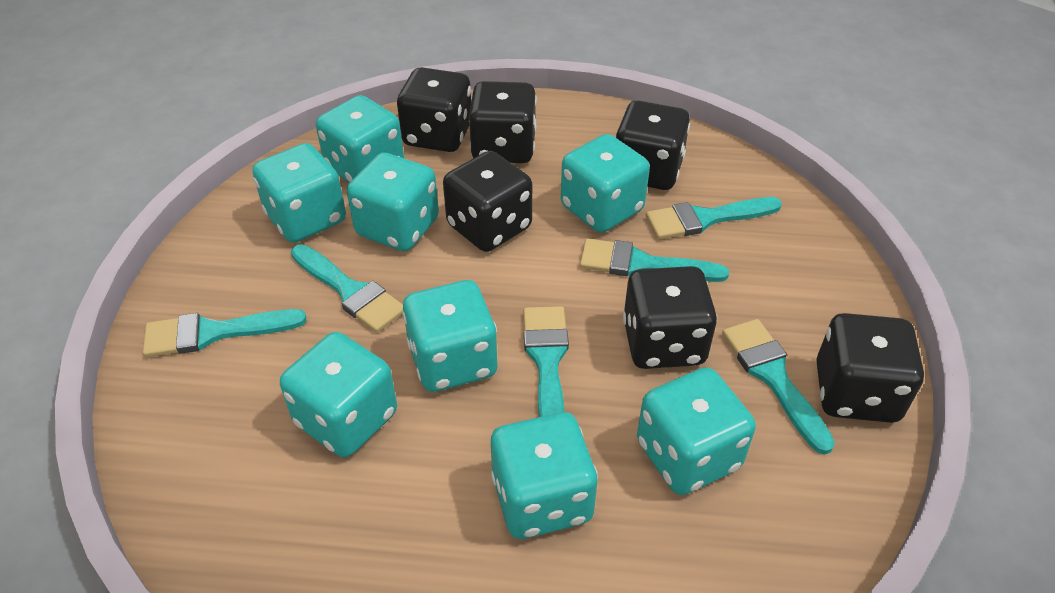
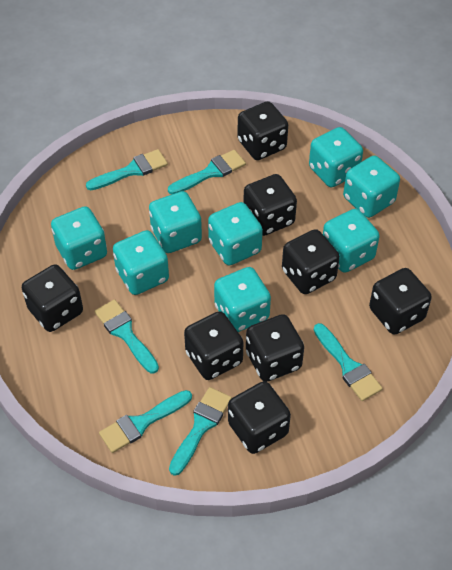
black dice: [397,67,471,152] [443,151,532,252] [469,81,537,163] [616,100,690,190] [623,266,717,369] [816,313,924,423] = 6 -> [22,264,83,332] [184,311,243,380] [228,381,291,454] [237,101,288,160] [243,174,297,236] [246,314,304,382] [282,229,340,294] [369,268,432,335] = 8

